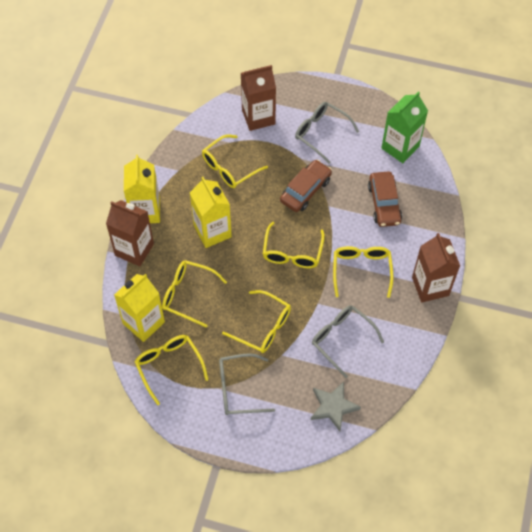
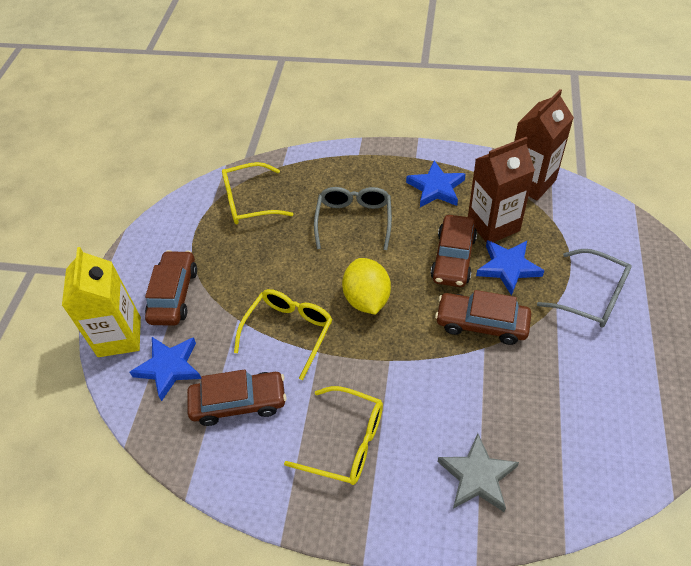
blue star: none = 0 -> [130,337,201,401] [406,160,466,207] [476,240,544,296] = 3
brown car: [280,160,332,212] [368,171,402,227] = 2 -> [145,250,197,326] [187,369,287,426] [431,215,477,287] [435,290,531,345] = 4
brown carton: [106,200,154,266] [241,65,276,131] [412,233,460,302] = 3 -> [468,137,535,243] [514,89,574,201] = 2
green carton: [381,91,428,163] = 1 -> none = 0
grey glasses: [219,353,275,415] [295,102,359,164] [312,305,384,378] = 3 -> [314,187,392,250] [537,249,632,328] = 2
yellow carton: [114,274,165,342] [124,155,160,223] [190,177,232,248] = 3 -> [62,247,141,357] = 1
yellow glasses: [135,335,209,405] [162,260,227,327] [202,135,268,188] [222,290,291,353] [263,222,325,268] [333,246,393,298] = 6 -> [222,162,293,224] [234,289,332,380] [284,386,383,485] = 3
yellow lemon: none = 0 -> [342,258,391,315] = 1

